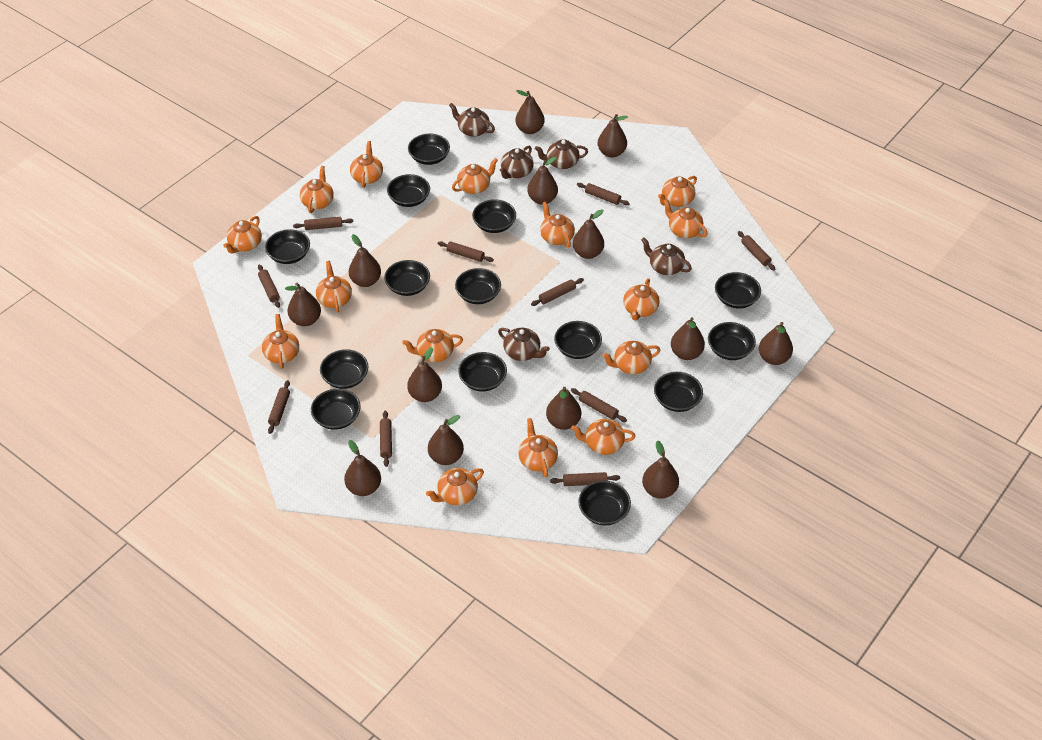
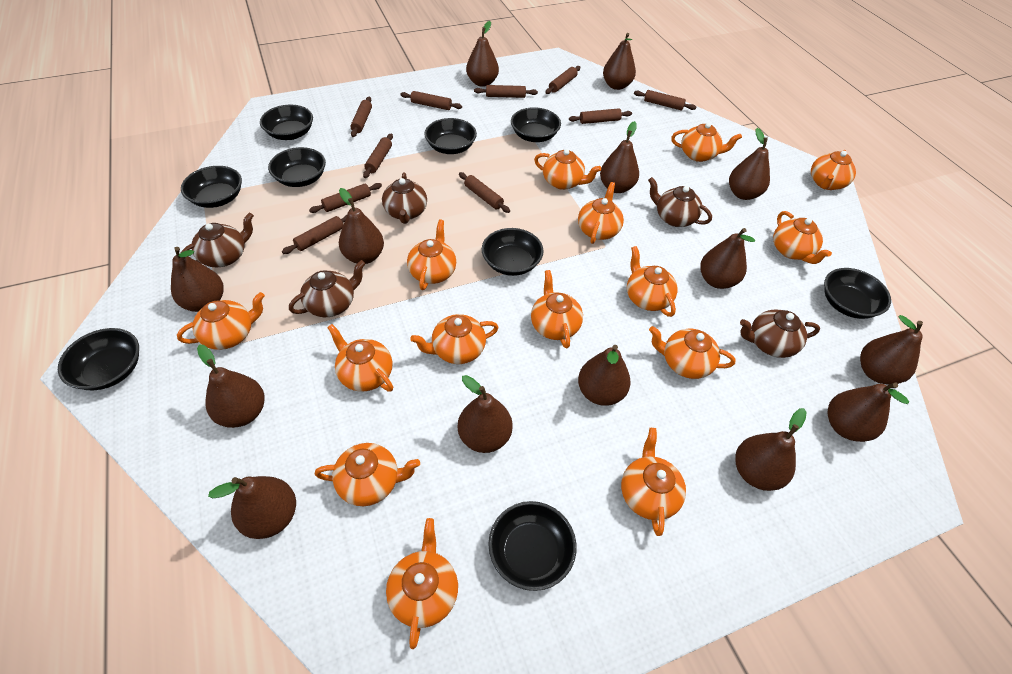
black bowl: [265,229,310,264] [311,389,361,430] [320,349,368,389] [384,260,430,296] [387,174,430,207] [408,134,450,165] [455,268,501,304] [458,352,507,391] [472,199,516,233] [554,321,602,359] [578,480,631,526] [654,372,703,412] [708,322,756,360] [715,272,761,309] = 14 -> [58,328,139,390] [181,166,242,208] [260,105,313,140] [268,147,326,187] [424,118,477,154] [482,228,544,276] [488,501,577,591] [511,107,561,142] [824,268,891,319] = 9
brown pear: [285,283,321,326] [344,440,381,496] [349,234,381,287] [407,347,442,402] [428,415,464,465] [515,90,545,134] [527,157,558,204] [546,387,581,430] [573,209,604,259] [598,114,628,157] [642,440,679,499] [671,317,705,360] [759,322,793,365] = 13 -> [171,247,224,312] [197,345,265,428] [208,476,296,539] [339,188,384,264] [458,375,513,453] [466,21,499,87] [578,345,631,406] [600,121,639,193] [603,33,636,90] [700,228,755,289] [729,128,770,200] [735,408,807,491] [828,382,909,442] [860,315,923,385] = 14

